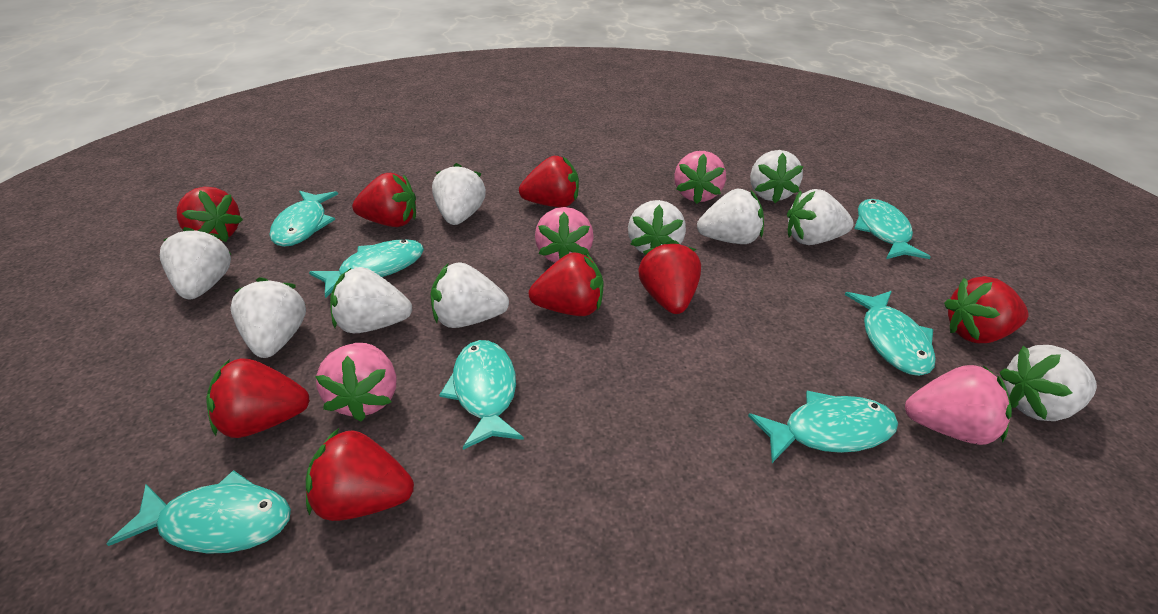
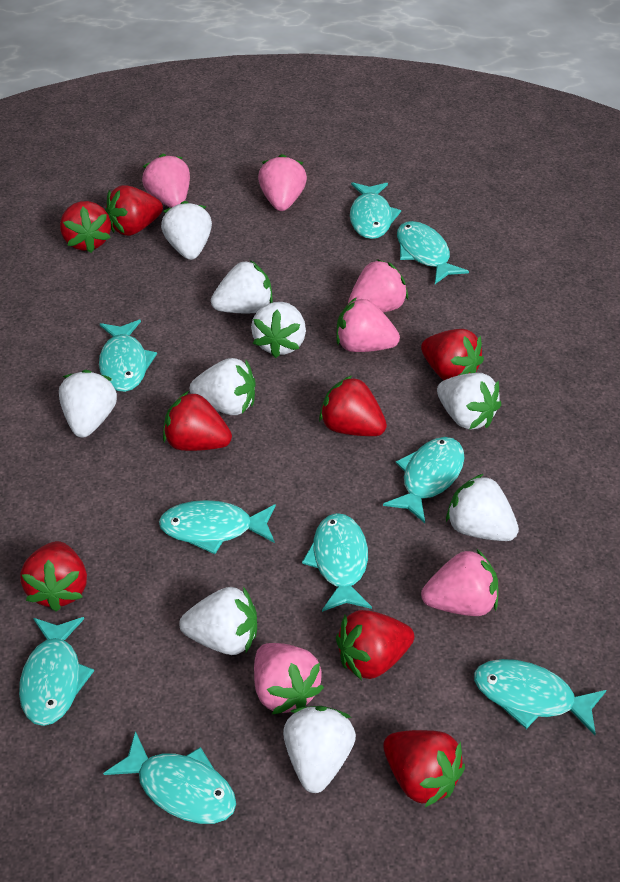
pink strawberry: [315,343,396,421] [535,207,594,263] [674,151,726,204] [905,365,1012,445] = 4 -> [142,154,190,208] [254,643,324,714] [258,154,307,211] [336,297,400,352] [348,259,408,312] [421,548,499,616] = 6
turquoise fish: [107,470,291,554] [269,191,338,247] [309,239,424,298] [439,340,524,450] [748,391,898,463] [845,291,936,376] [854,199,930,259] = 7 -> [19,617,94,726] [99,320,157,392] [103,731,236,824] [159,500,276,554] [302,513,372,612] [350,182,401,239] [383,437,465,523] [397,221,469,284] [474,659,606,735] = 9
white strawberry: [160,227,231,299] [230,277,306,358] [330,267,412,333] [431,262,509,328] [432,163,486,225] [628,200,686,254] [697,189,764,244] [750,150,803,203] [787,189,854,245] [1000,345,1097,421] = 10 -> [59,370,117,438] [161,201,212,260] [179,587,257,655] [190,358,256,415] [211,260,273,313] [251,302,306,358] [283,706,356,793] [437,373,501,430] [446,474,519,541] = 9

